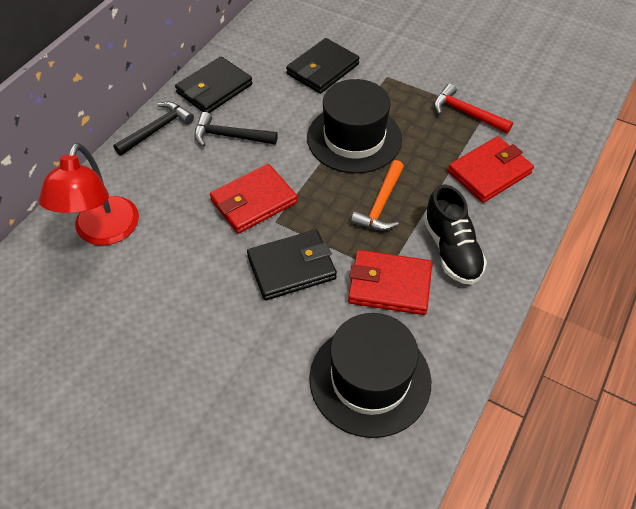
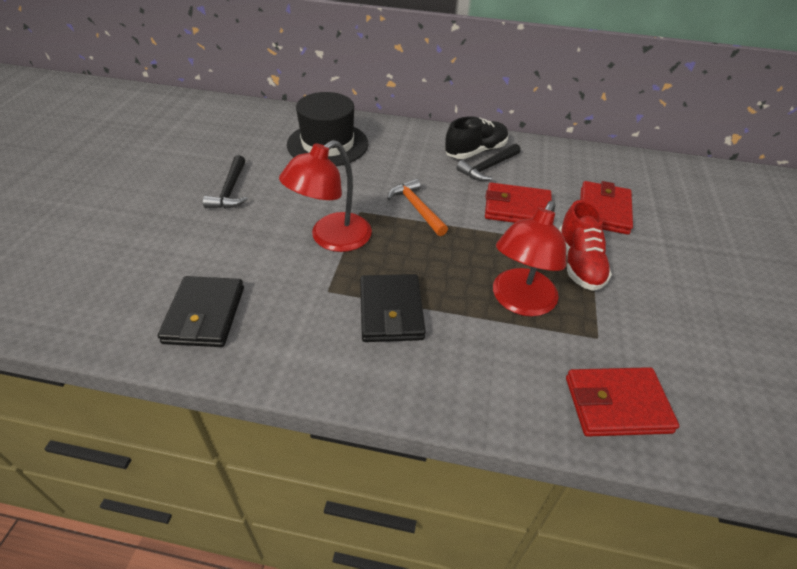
black hat: [307,79,402,173] [309,313,431,438] = 2 -> [287,92,368,166] = 1
black wallet: [175,57,252,113] [247,230,337,300] [286,38,360,94] = 3 -> [158,276,244,347] [360,274,426,342] = 2
red hammer: [434,84,513,133] = 1 -> none = 0
red lamp: [39,143,139,245] = 1 -> [279,140,372,252] [493,201,566,317] = 2
red shoe: none = 0 -> [559,200,612,291] = 1

